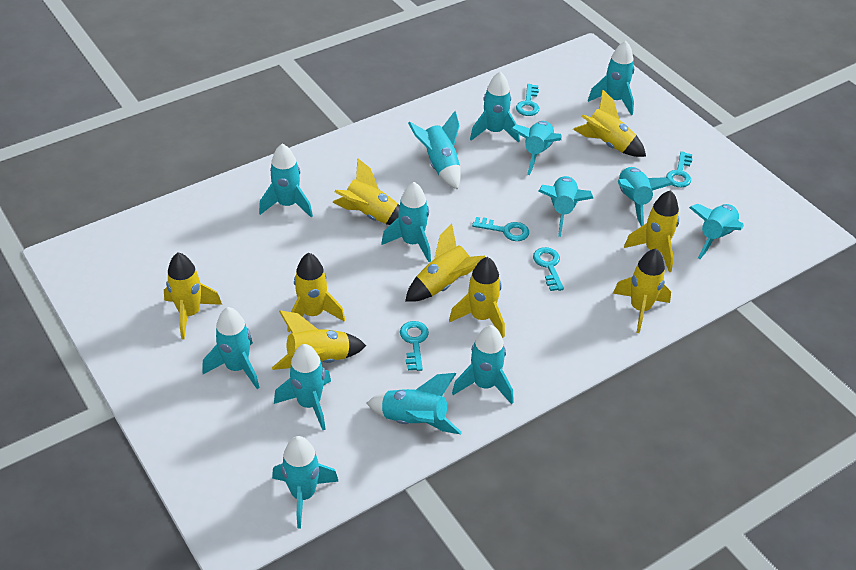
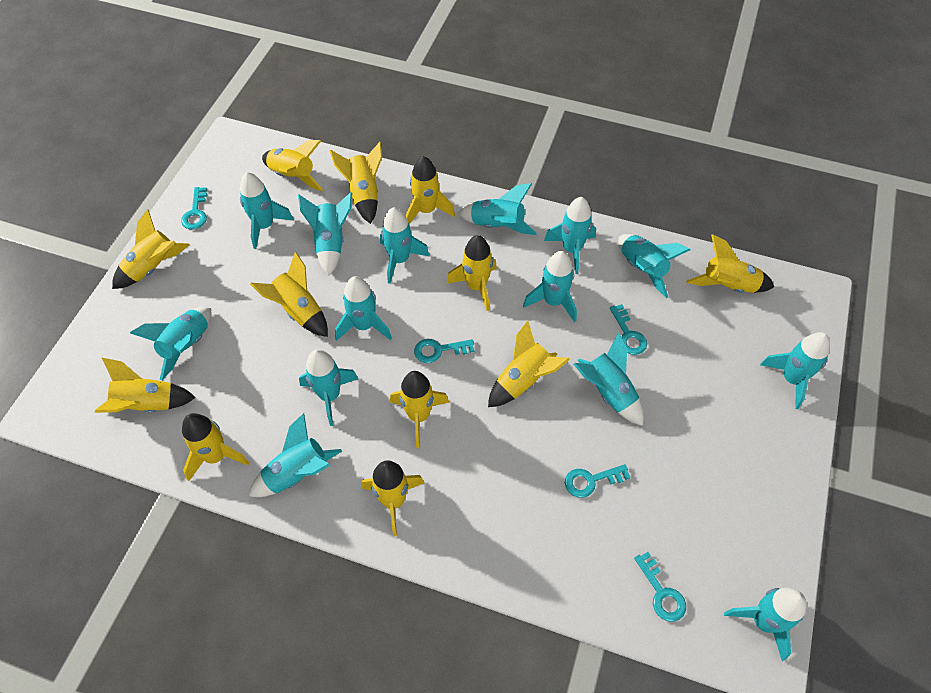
yellow rocket: [164,253,222,339] [272,311,366,370] [287,253,345,332] [332,158,400,225] [405,223,485,302] [449,257,505,338] [573,90,646,157] [613,248,671,333] [624,190,679,272] = 9 -> [95,357,196,413] [112,209,189,289] [182,413,249,481] [250,252,328,337] [262,140,323,191] [330,142,382,224] [362,460,424,536] [390,371,449,447] [405,156,455,224] [446,235,497,311] [488,320,570,407] [686,234,774,293] = 12

